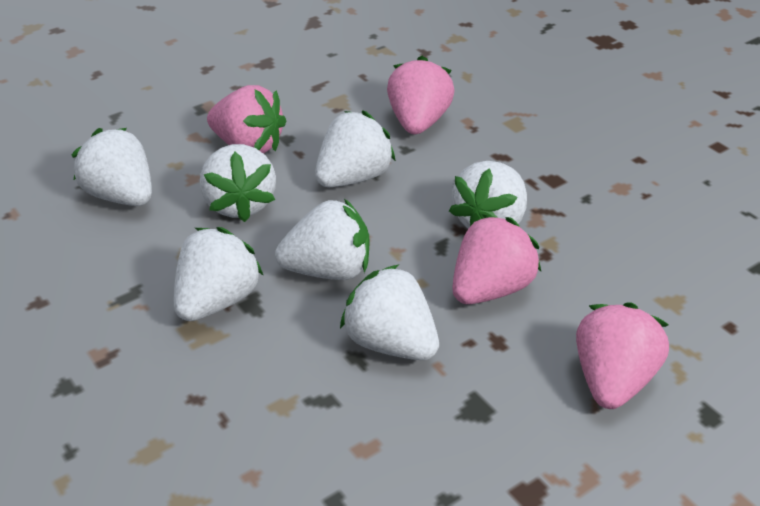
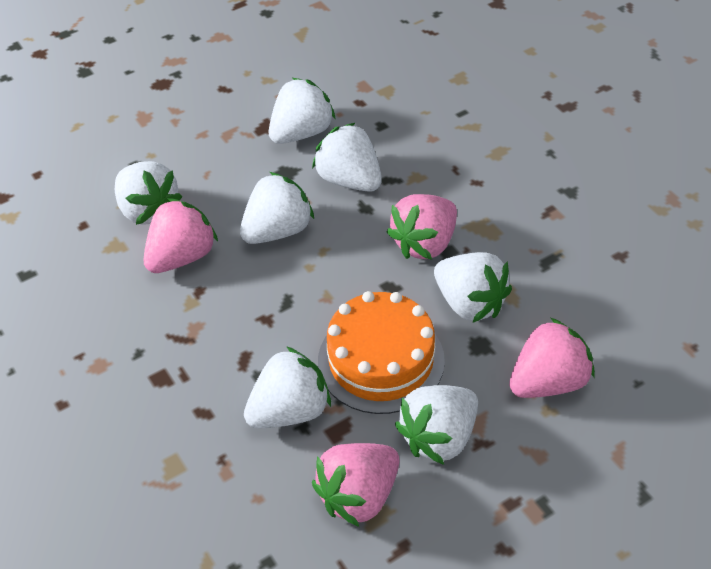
orange cake: none = 0 -> [318,291,445,414] = 1

